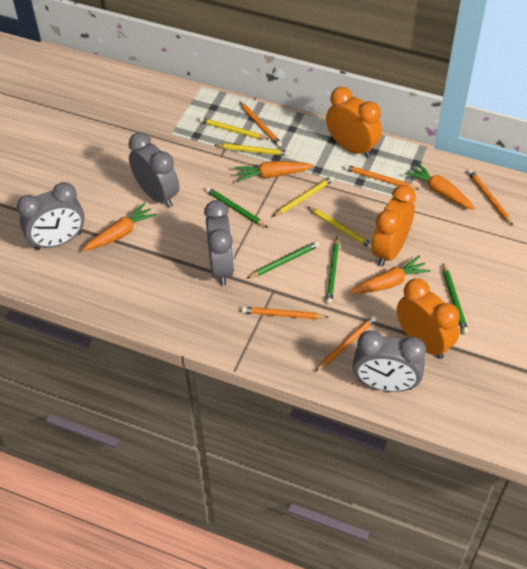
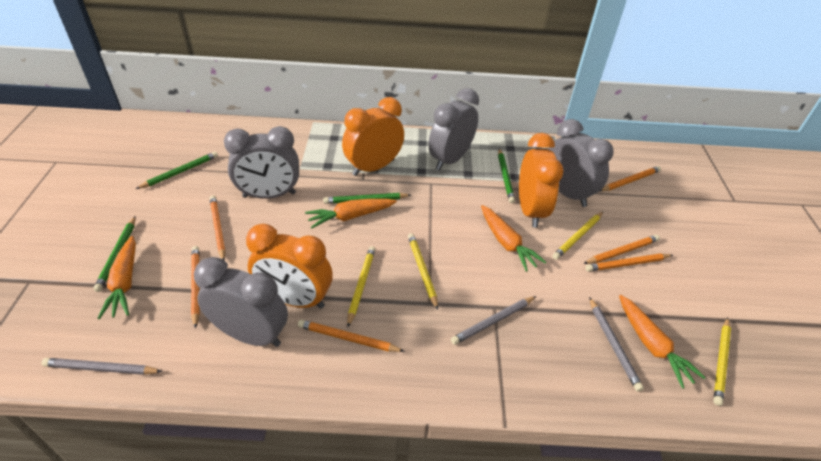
grey pencil: none = 0 -> [42,358,163,375] [451,296,536,345] [589,297,644,392] = 3
orange pencil: [239,101,282,147] [242,307,328,319] [315,315,377,372] [344,165,419,190] [468,169,513,226] = 5 -> [191,246,200,329] [210,196,226,260] [298,320,405,352] [583,235,660,264] [585,253,673,272] [601,166,661,191] = 6

